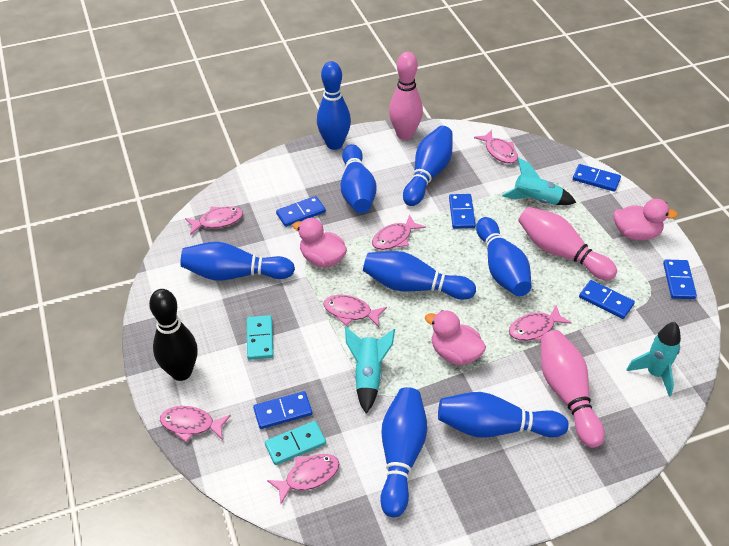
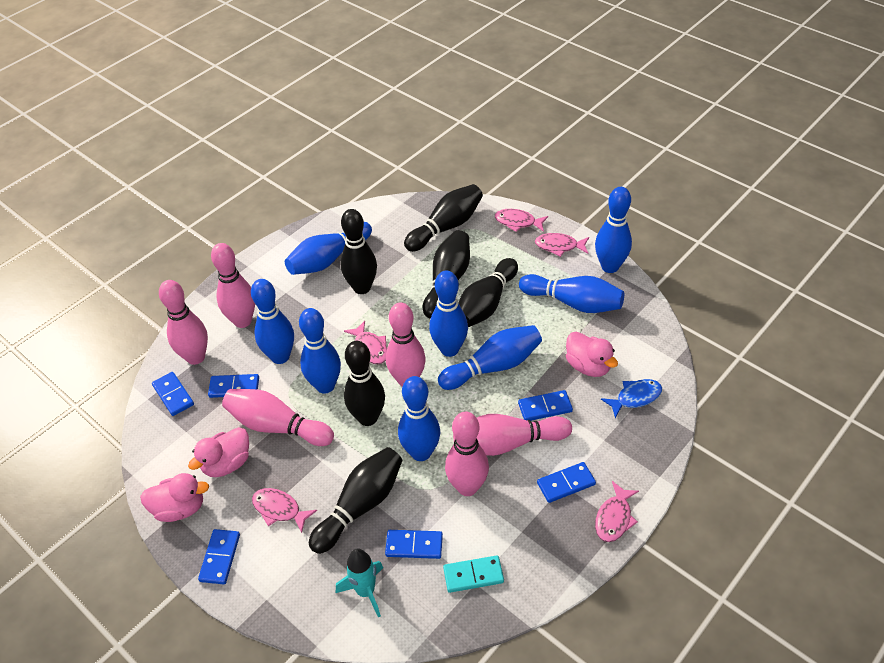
black bowling pin: [149,289,198,381] = 1 -> [309,447,402,554] [340,209,377,294] [344,341,385,426] [404,184,483,252] [423,230,470,319] [458,258,518,327] = 6
blue fish: none = 0 -> [601,379,662,418] = 1
pink bowling pin: [389,52,423,140] [519,207,617,281] [541,330,605,448] = 3 -> [159,280,208,365] [211,243,255,328] [222,389,334,446] [386,302,426,387] [445,412,489,496] [453,414,572,456] = 6
pink fish: [160,406,231,442] [185,206,243,235] [267,454,339,504] [323,295,387,327] [372,214,426,250] [474,130,518,164] [509,305,571,341] = 7 -> [252,488,317,533] [344,321,387,364] [495,209,548,232] [535,233,589,257] [595,481,639,542] = 5
turquoise domino: [247,315,274,360] [265,421,326,465] = 2 -> [443,555,504,593] = 1
turquoise rocket: [345,327,395,413] [502,158,576,205] [626,322,681,397] = 3 -> [336,548,383,618] = 1

